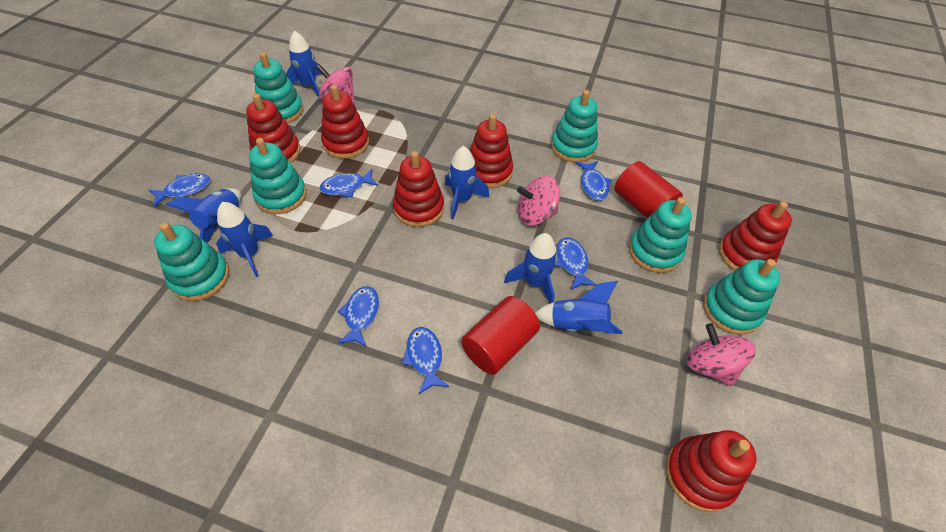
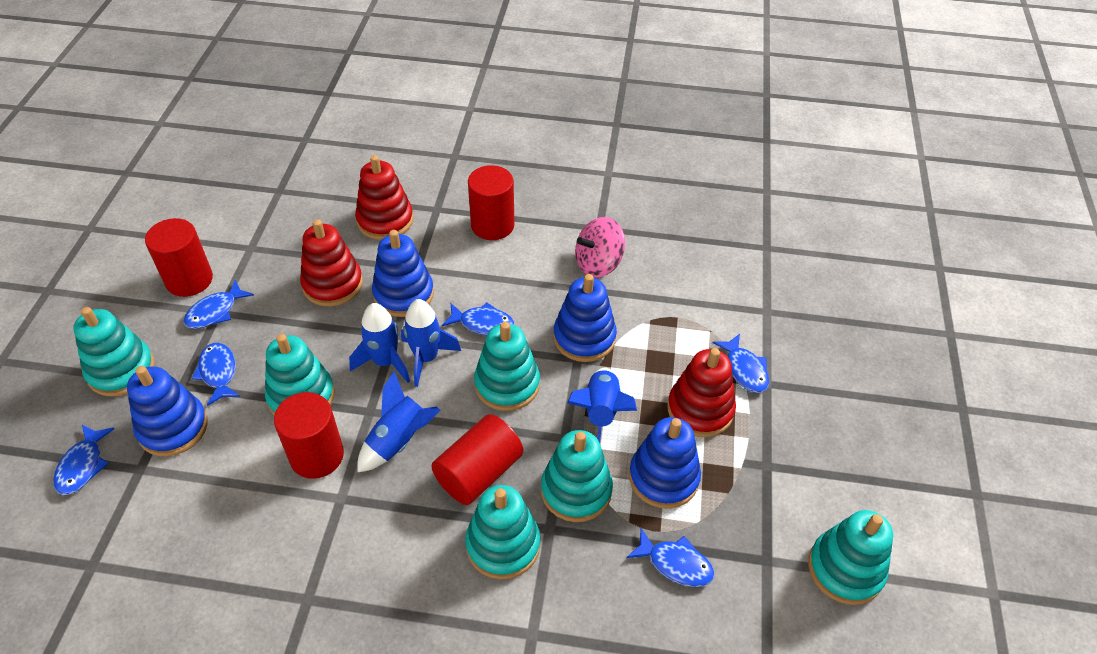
blue rocket: [166,188,241,243] [216,202,273,277] [286,31,322,97] [445,146,490,219] [504,233,557,304] [535,281,623,334] = 6 -> [349,303,410,383] [357,371,441,473] [401,299,461,387] [567,368,637,443] = 4
blue stacking toy: none = 0 -> [127,366,208,456] [372,230,434,317] [553,274,617,362] [629,417,701,509] = 4
pink spinning top: [316,64,355,103] [517,176,560,226] [687,323,756,386] = 3 -> [575,217,625,278] = 1
red cylinder: [461,296,540,375] [614,161,683,218] = 2 -> [145,218,213,297] [274,392,344,479] [431,414,523,505] [468,165,515,240] = 4
red stacking toy: [246,93,300,163] [321,85,369,159] [393,151,444,227] [470,114,513,188] [666,430,757,512] [719,201,792,271] = 6 -> [300,219,363,307] [355,155,414,240] [667,348,736,437] = 3

